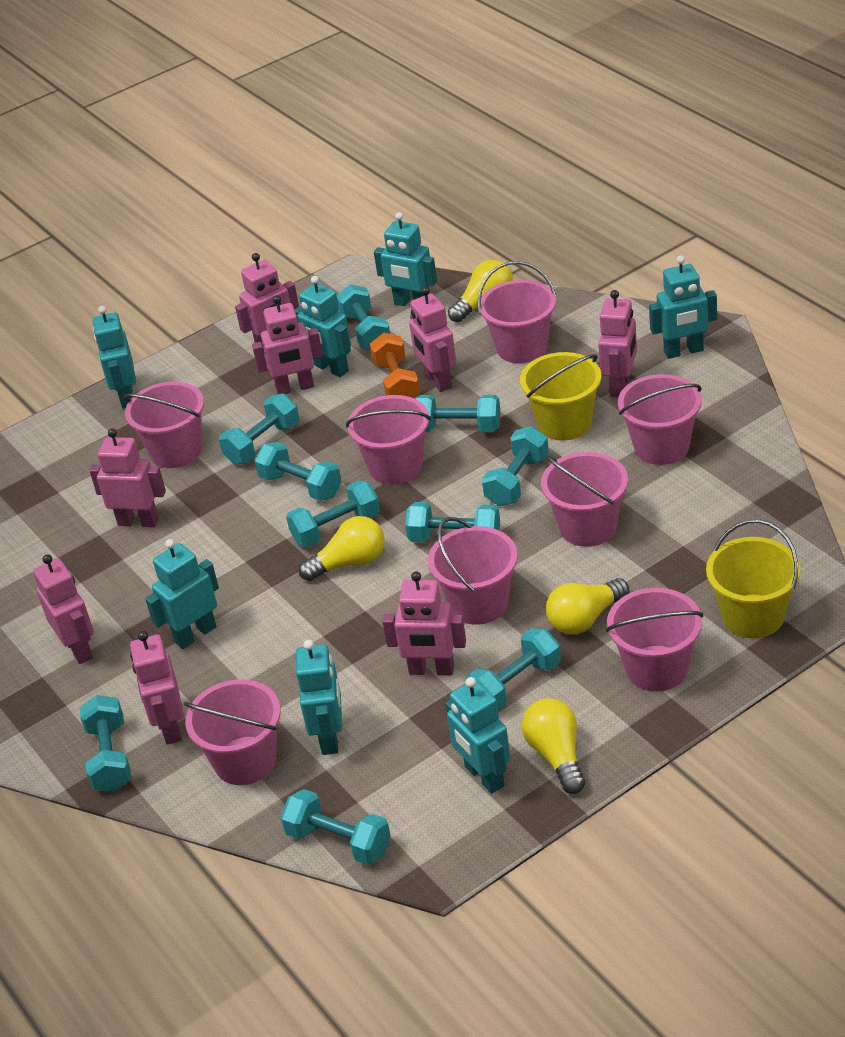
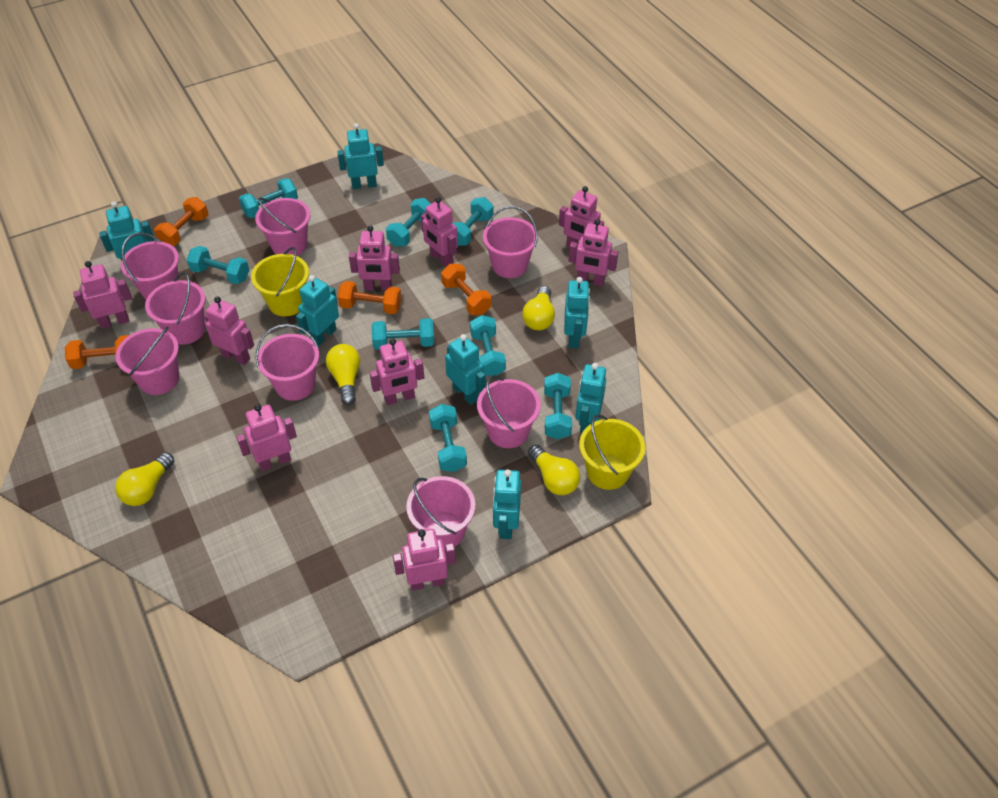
orange dumbbell: [369,333,420,398] = 1 -> [65,335,129,369] [154,197,208,246] [338,281,401,314] [441,264,491,315] = 4
pink robot: [33,554,94,664] [89,428,166,527] [130,631,184,745] [235,253,299,351] [252,295,323,394] [382,572,466,675] [409,287,456,392] [598,290,637,398] = 8 -> [73,261,132,329] [204,296,254,365] [236,404,297,471] [349,225,400,291] [369,338,424,405] [393,529,456,591] [421,197,458,267] [559,186,604,248] [569,219,618,286] = 9
turquoise dumbbell: [79,695,132,792] [219,393,299,464] [254,442,342,501] [281,789,391,865] [286,480,380,547] [337,284,390,350] [405,502,500,542] [416,395,500,432] [466,628,561,710] [482,426,549,506] = 10 -> [187,246,249,284] [239,178,298,218] [371,318,434,350] [386,198,431,247] [429,404,467,472] [453,197,493,246] [470,315,506,376] [544,373,572,439] = 8

